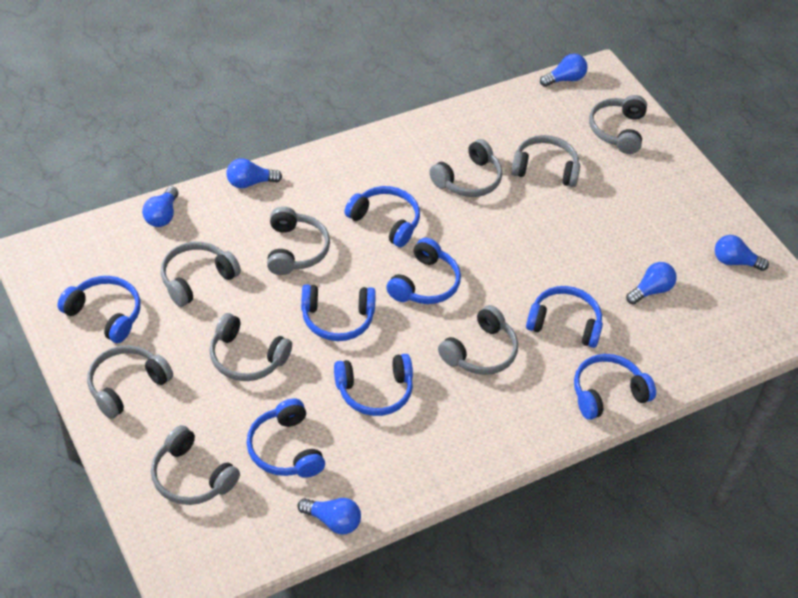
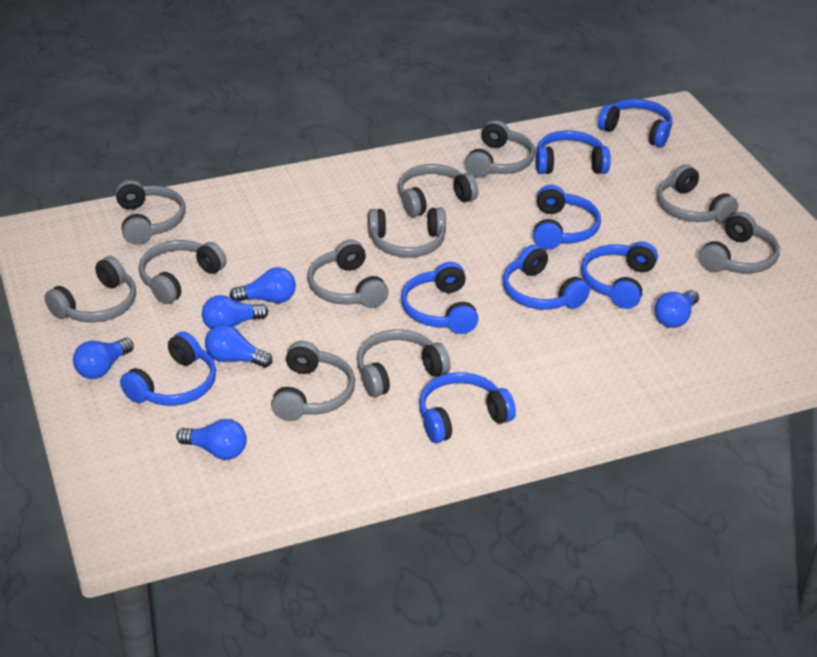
grey headphones: [87,345,173,419] [151,425,240,505] [161,242,241,307] [209,313,292,381] [267,206,330,275] [429,139,502,197] [438,305,518,375] [511,135,580,187] [589,95,647,154] = 9 -> [45,256,136,323] [116,180,185,245] [139,240,227,304] [271,341,355,421] [307,240,388,308] [357,329,451,397] [368,207,446,258] [398,164,478,217] [465,120,535,178] [657,164,738,223] [699,212,780,273] = 11

